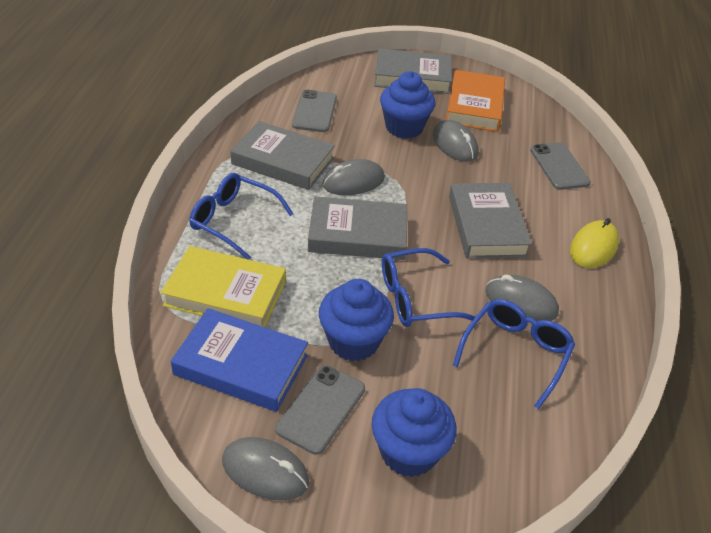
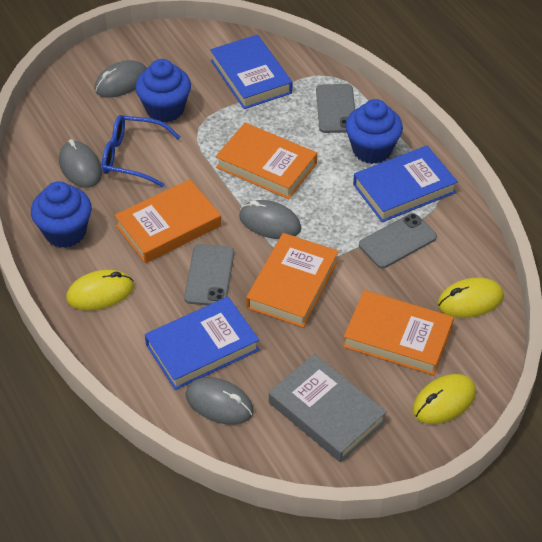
blue book: [171,308,308,412] = 1 -> [145,297,259,390] [210,34,292,109] [353,146,458,222] = 3
blue glasses: [189,173,293,260] [382,248,476,327] [453,299,575,409] = 3 -> [102,115,181,187] = 1
grey book: [230,121,335,190] [308,196,407,260] [374,48,452,94] [449,183,532,259] = 4 -> [269,354,387,462] = 1
orange book: [446,70,505,132] = 1 -> [114,179,221,263] [215,123,317,199] [246,233,339,328] [343,290,454,375] = 4
yellow book: [161,246,286,327] = 1 -> none = 0
yellow mouse: [570,218,619,268] = 1 -> [66,270,134,310] [412,374,476,424] [437,278,504,318] = 3

